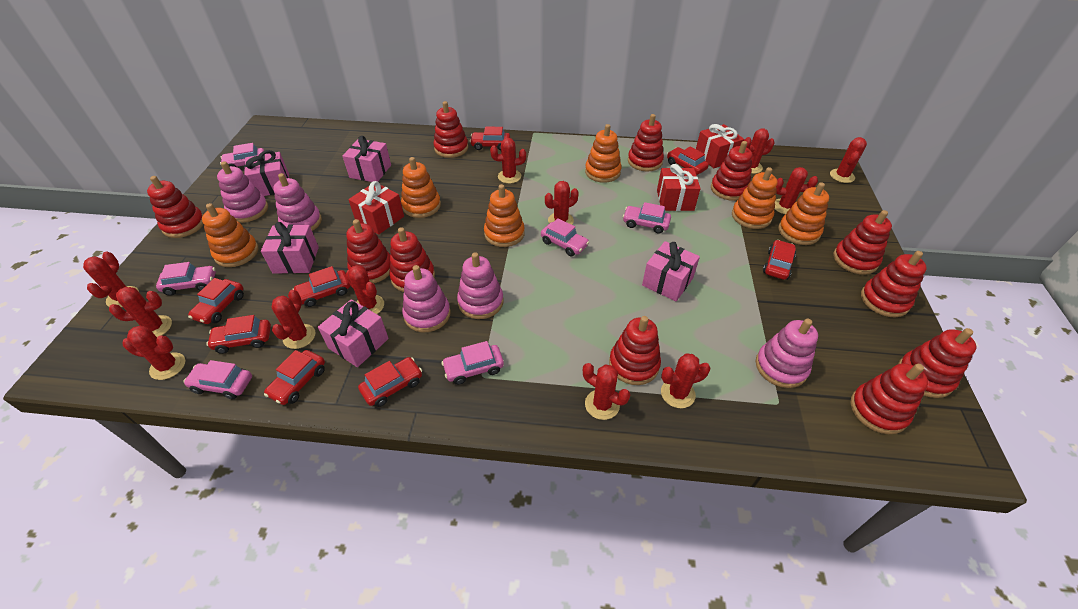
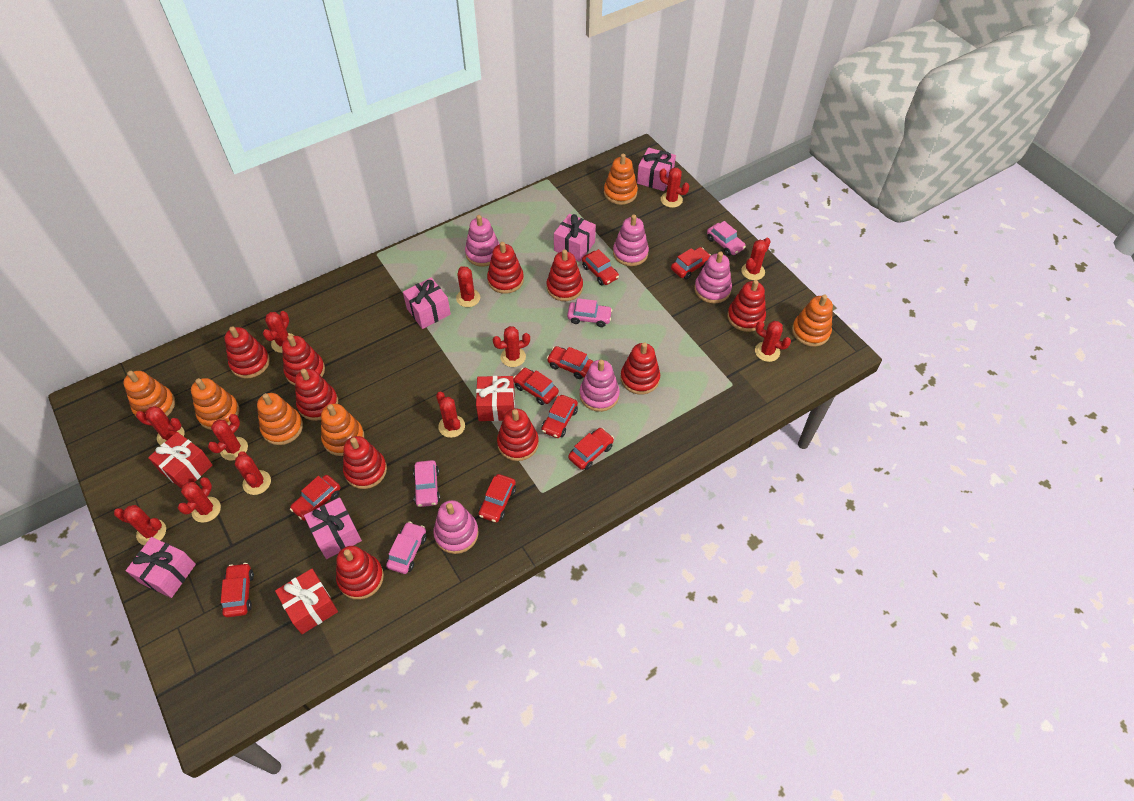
pink car: [156,262,216,296] [183,360,252,399] [220,143,265,167] [442,341,504,385] [541,218,589,256] [623,202,671,234] = 6 -> [386,522,427,574] [413,460,440,507] [567,298,613,327] [707,221,746,256] = 4
red car: [188,278,244,324] [206,315,271,354] [264,350,325,405] [293,266,350,307] [358,357,422,407] [470,127,510,150] [667,146,709,175] [763,240,796,280] = 8 -> [221,563,254,617] [290,475,340,521] [479,474,516,523] [513,368,559,405] [542,395,578,438] [547,346,593,379] [568,428,614,470] [582,249,619,285] [671,247,711,279] = 9
red stacking toy: [147,176,204,238] [346,219,390,283] [389,227,435,292] [433,101,468,158] [609,316,661,385] [628,114,664,171] [711,141,752,201] [833,210,892,275] [850,363,928,434] [861,251,927,317] [898,328,977,398] = 11 -> [225,326,270,378] [282,335,325,386] [295,369,338,421] [336,546,384,600] [343,436,387,489] [487,242,524,294] [497,409,539,461] [546,249,583,301] [620,342,660,395] [727,280,766,332] = 10

